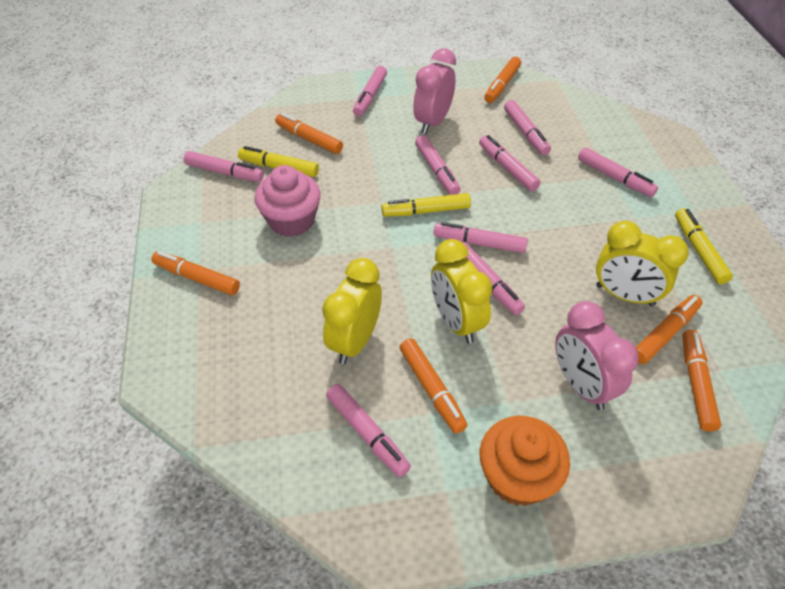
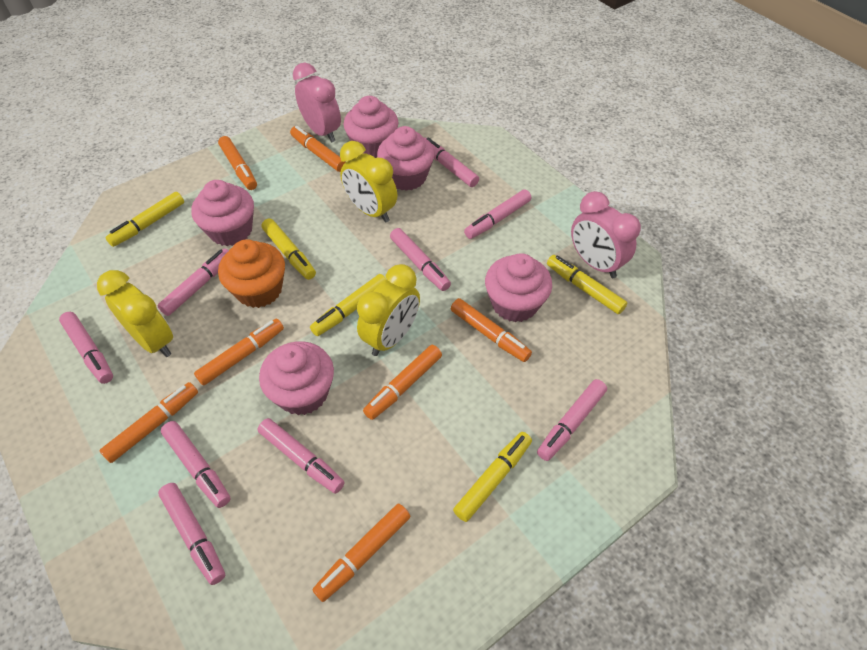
orange marker: [151,251,240,295] [275,113,343,154] [400,338,468,434] [484,57,521,103] [636,295,703,364] [682,330,721,432] = 6 -> [99,382,198,463] [194,318,284,386] [218,136,257,190] [290,126,346,172] [312,504,411,602] [363,345,442,420] [451,298,532,362] = 7
pink cupcake: [254,165,321,237] = 1 -> [191,180,254,246] [259,341,334,415] [343,96,398,158] [377,126,434,191] [485,253,552,322] = 5
yellow marker: [238,146,319,177] [381,193,471,217] [675,208,733,284] = 3 -> [105,192,184,247] [261,219,316,280] [310,274,387,336] [453,432,532,522] [547,255,627,314] = 5

